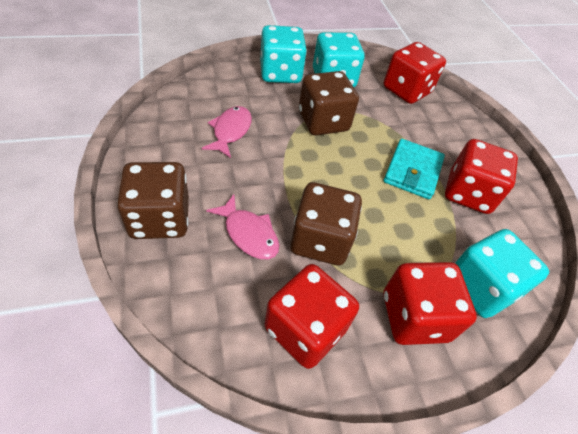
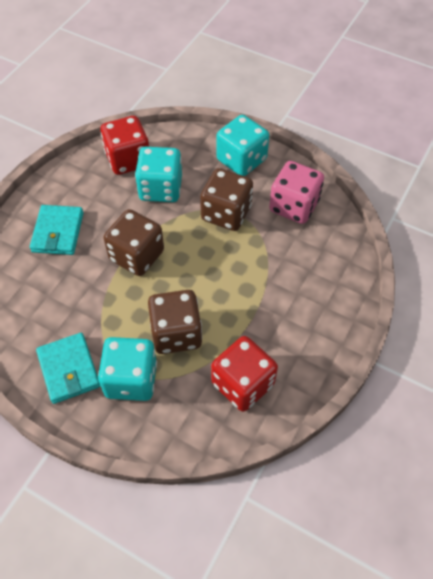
pink dice: none = 0 -> [269,161,324,224] = 1
pink fish: [202,106,252,158] [206,194,279,259] = 2 -> none = 0
red dice: [265,264,359,369] [384,42,446,104] [384,262,477,345] [445,139,518,214] = 4 -> [100,116,149,175] [211,336,278,412] = 2
turquoise wallet: [384,139,445,199] = 1 -> [30,205,84,255] [36,333,100,404] = 2

